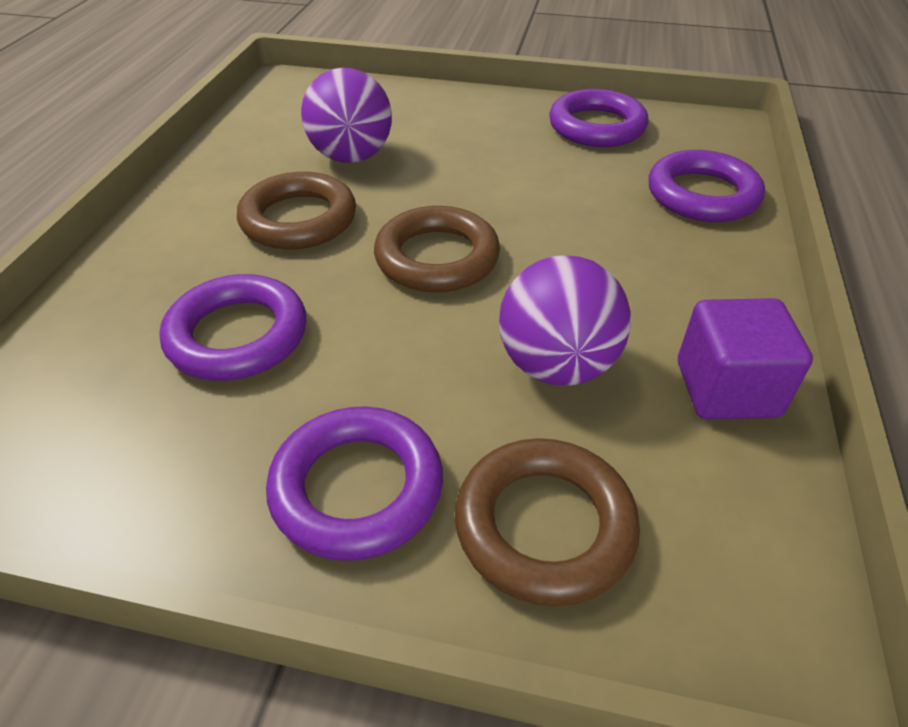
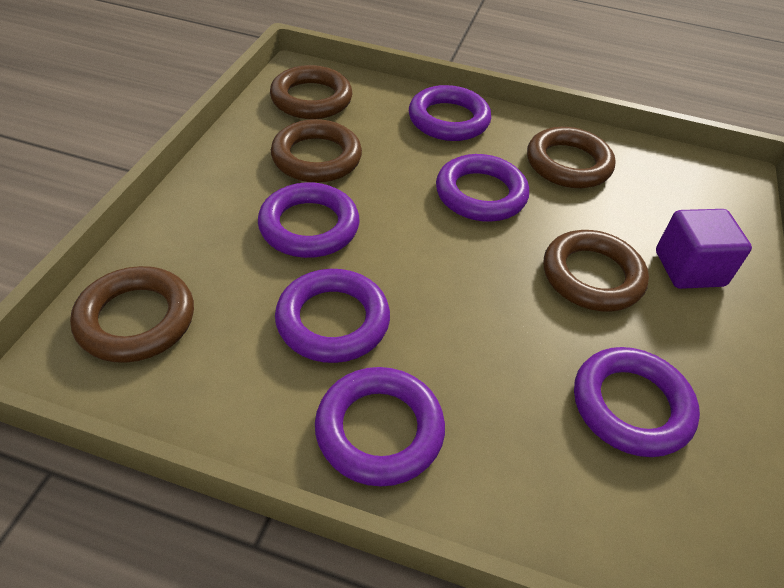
brown ring: [237,172,356,249] [374,206,500,293] [455,438,640,606] = 3 -> [70,266,194,363] [270,65,352,119] [271,119,362,183] [527,127,616,188] [544,230,649,312] = 5
purple ball: [301,68,392,163] [499,255,631,386] = 2 -> none = 0
purple ring: [160,274,306,381] [266,406,443,561] [549,89,649,147] [648,150,765,222] = 4 -> [258,182,360,258] [275,269,390,363] [315,367,445,487] [409,85,491,141] [436,154,529,222] [574,347,700,457] = 6

